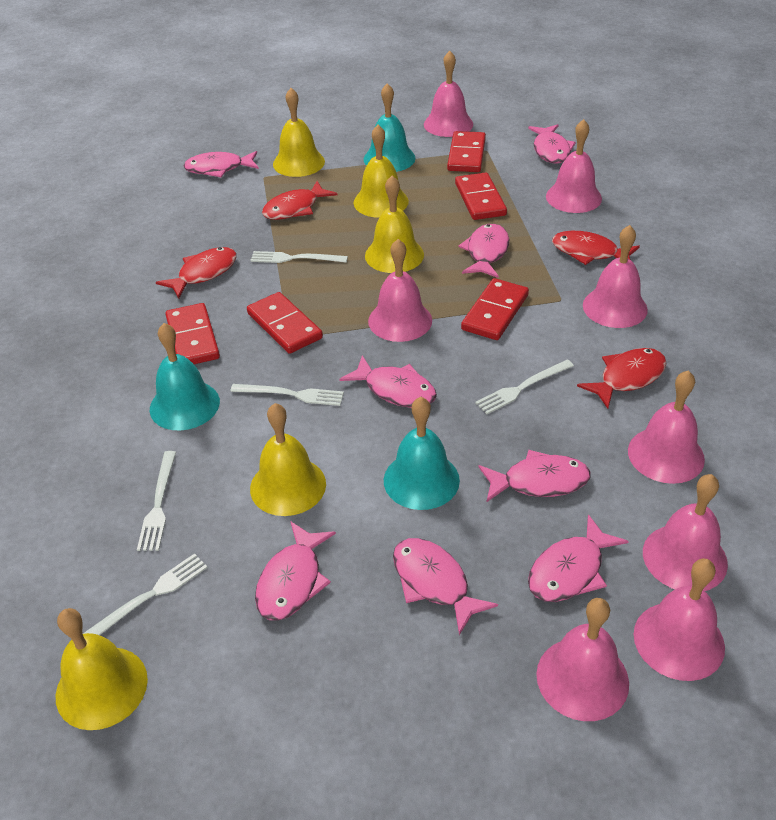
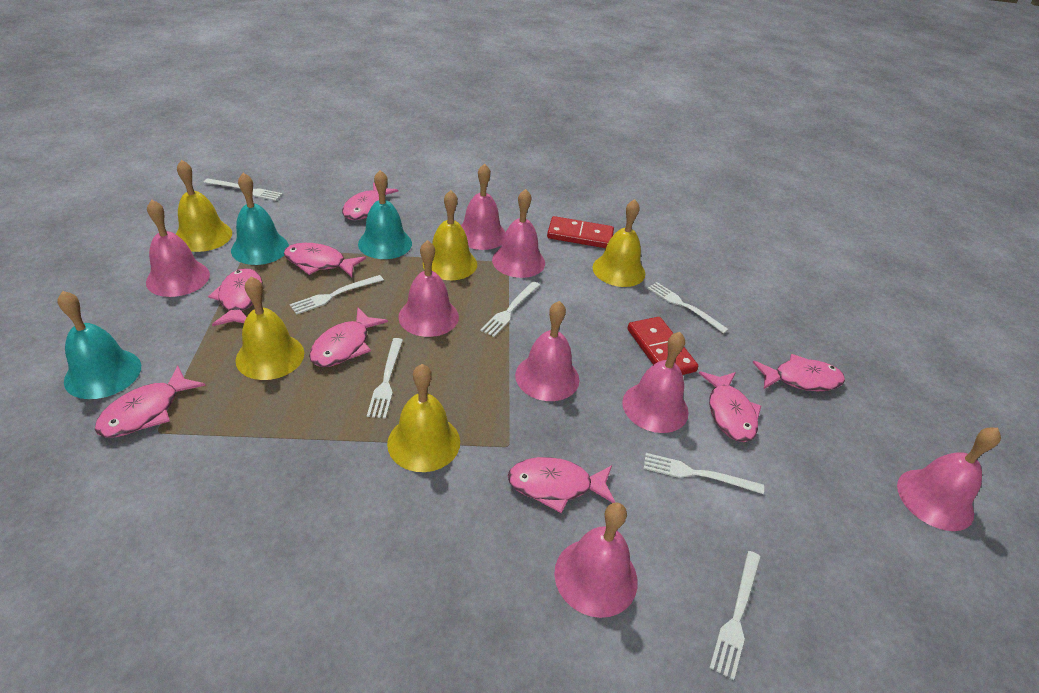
red domino: [165,303,220,364] [247,292,323,354] [447,131,486,172] [455,172,507,220] [461,278,529,340] = 5 -> [547,216,614,248] [628,317,698,375] = 2
red fish: [156,247,237,298] [262,181,338,220] [552,231,640,265] [577,348,666,409] = 4 -> none = 0
white fork: [83,553,208,635] [137,451,176,551] [230,384,344,406] [250,251,348,263] [475,360,574,414] = 5 -> [203,178,283,201] [289,275,384,315] [367,338,403,419] [480,281,540,337] [643,453,764,494] [647,282,729,334] [709,551,761,680] = 7

